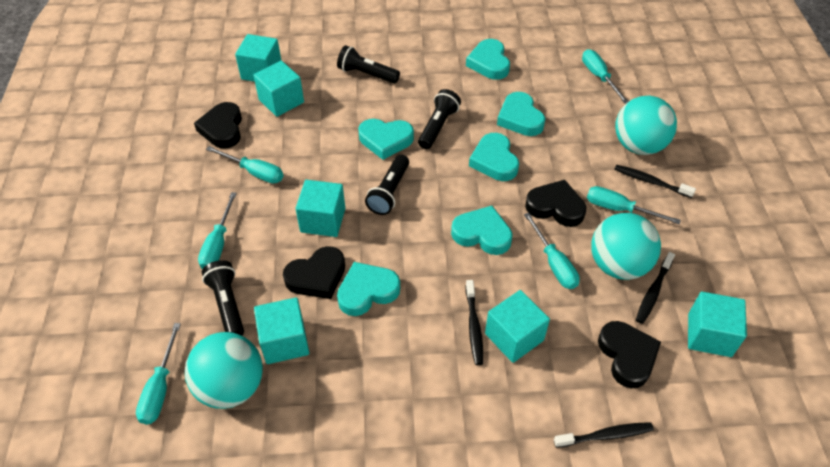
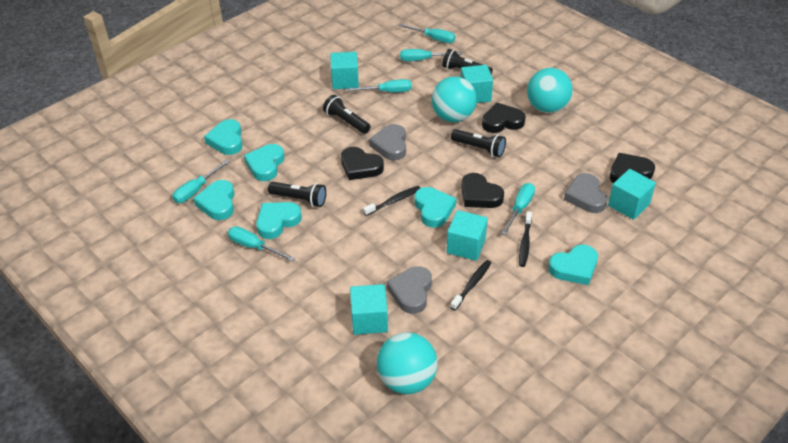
black toothbrush: [466,280,483,365] [554,422,654,448] [614,165,696,198] [636,252,675,324] = 4 -> [363,186,420,216] [450,260,491,310] [519,211,532,267] = 3
grey heart: none = 0 -> [369,124,406,160] [387,266,432,314] [564,173,608,213] = 3
turquoise cube: [235,34,281,82] [253,61,304,117] [254,297,309,364] [296,180,345,237] [485,290,550,363] [688,292,747,357] = 6 -> [330,52,359,89] [350,284,388,335] [447,210,488,261] [461,65,493,103] [608,169,656,220] = 5

